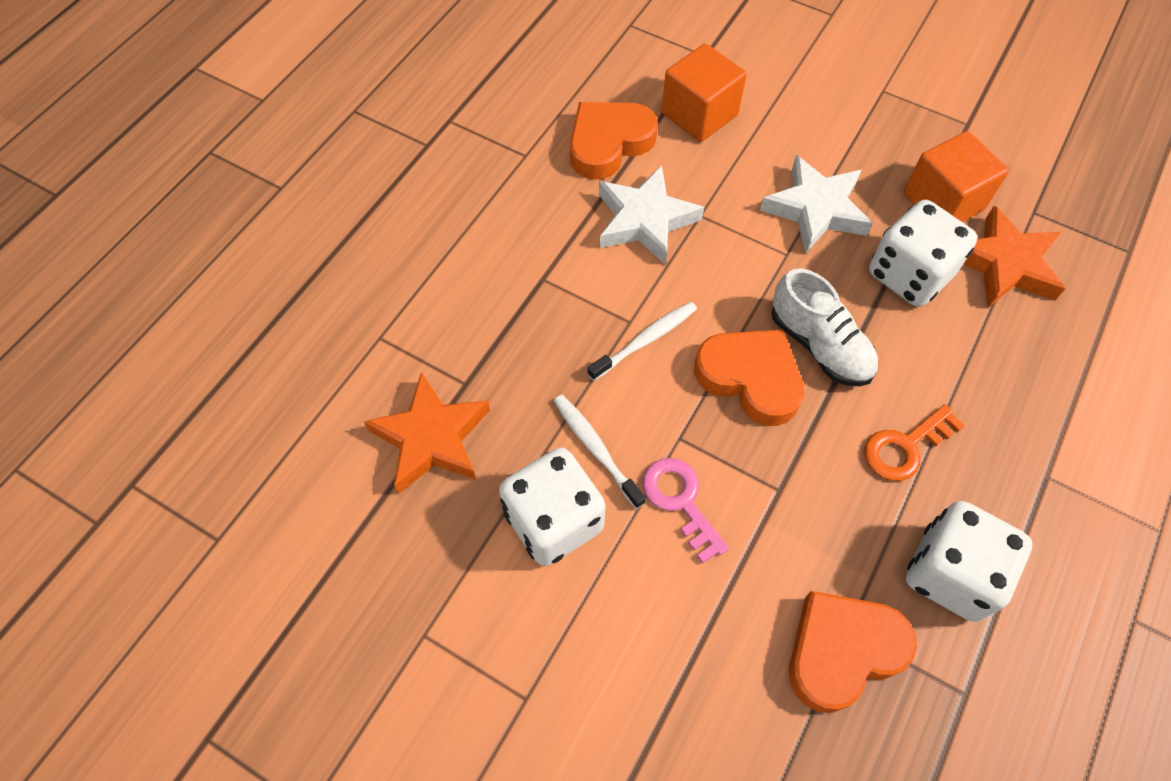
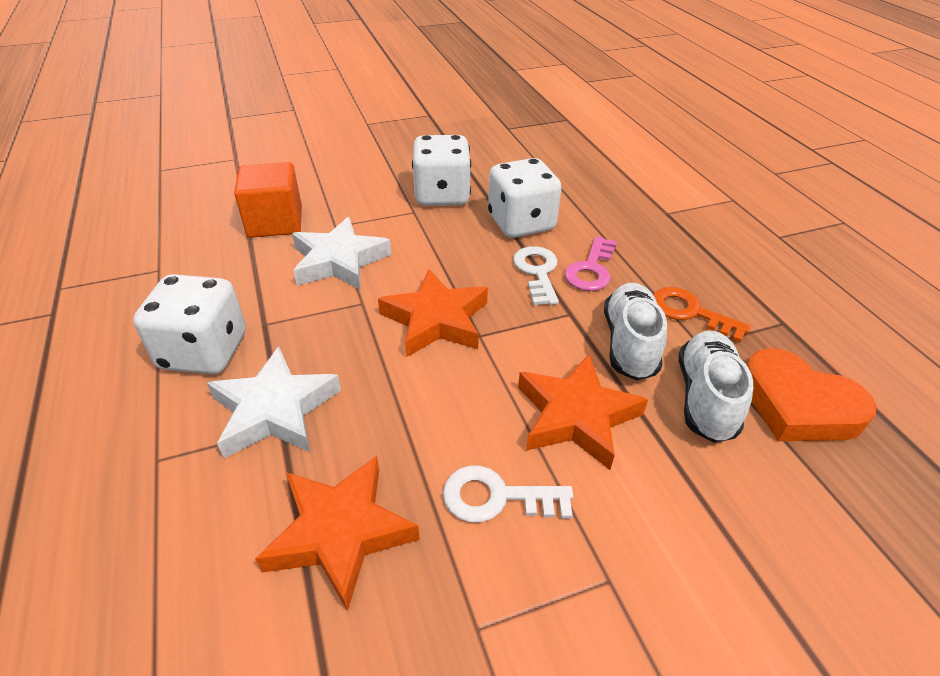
orange cube: [662,44,747,142] [903,131,1009,222] = 2 -> [234,162,302,238] = 1
orange heart: [570,102,658,180] [694,329,804,426] [789,591,917,713] = 3 -> [747,348,876,441] = 1
orange star: [364,372,490,493] [964,206,1065,307] = 2 -> [255,456,420,612] [378,269,488,357] [518,354,648,470] = 3
white key: none = 0 -> [443,466,573,523] [513,246,559,305] = 2
white shoe: [771,269,878,387] = 1 -> [604,283,667,380] [679,331,753,443] = 2
white toothbrush: [554,395,646,509] [587,301,697,381] = 2 -> none = 0

